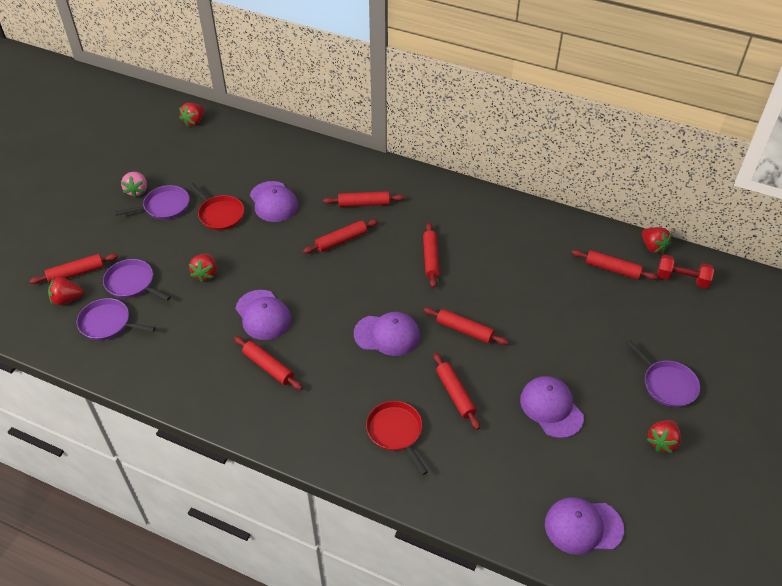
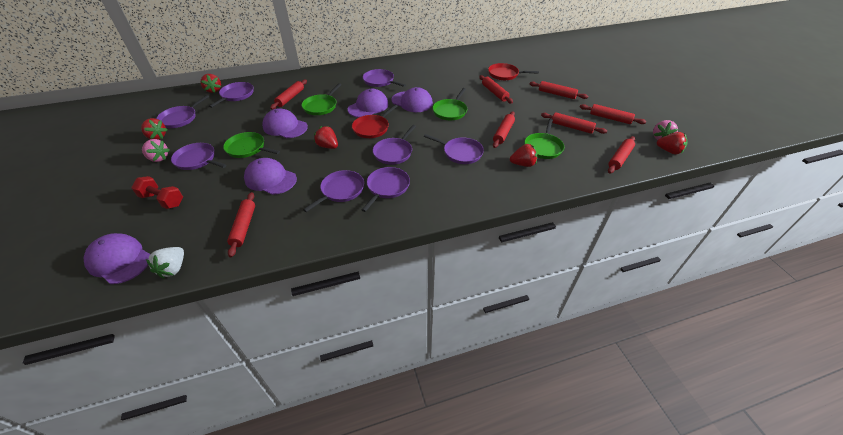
green pan: none = 0 -> [223,132,280,158] [302,83,341,115] [432,88,467,120] [524,119,564,159] = 4
pink strawberry: [121,172,147,198] = 1 -> [142,139,170,162] [653,120,678,140] = 2
purple pan: [77,298,155,340] [103,259,171,301] [114,185,189,220] [627,340,700,407] = 4 -> [156,95,209,128] [171,143,227,170] [209,82,254,108] [303,170,364,212] [362,167,410,212] [363,69,406,87] [373,125,416,165] [424,134,484,164] = 8
white strawberry: none = 0 -> [146,247,184,279] = 1

